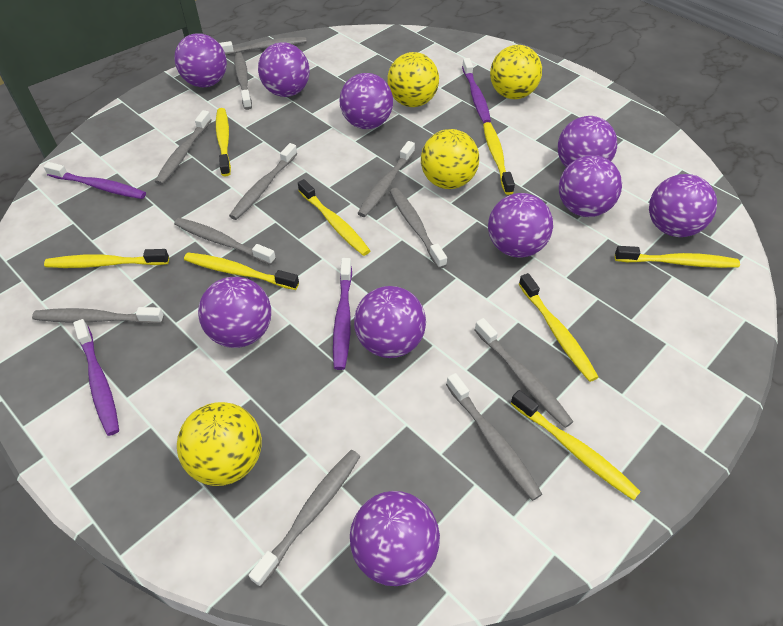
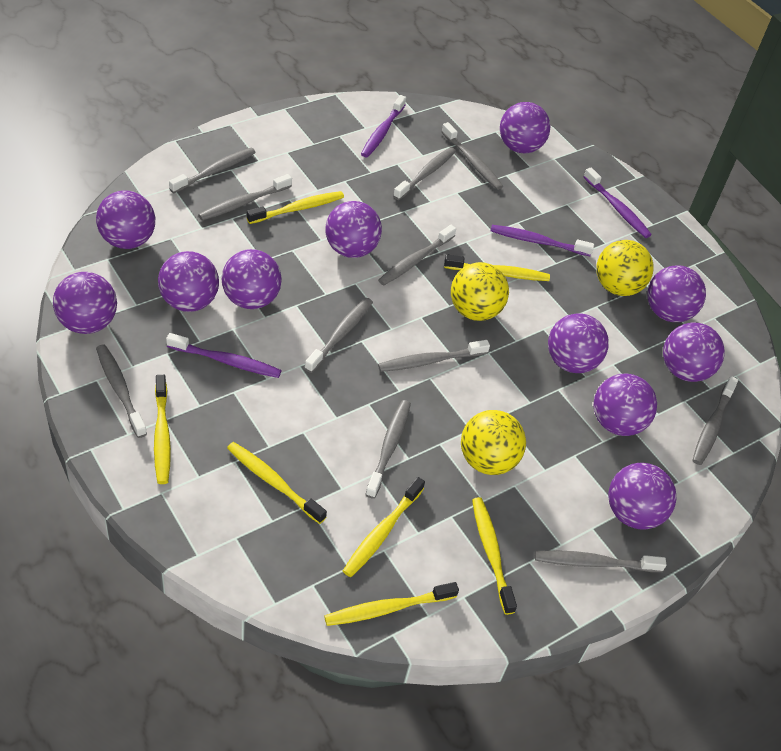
purple ball: [174,33,227,87] [198,277,271,348] [258,42,310,97] [339,73,393,129] [350,491,440,586] [354,286,426,358] [488,193,553,257] [558,116,617,167] [559,155,622,217] [649,174,717,237] = 10 -> [53,272,117,334] [96,190,155,249] [158,251,219,312] [222,249,282,309] [325,201,382,258] [500,102,550,153] [548,313,609,373] [594,374,657,436] [608,463,677,530] [648,265,706,322] [663,323,725,382] = 11
yellow ball: [177,402,262,486] [387,52,439,107] [421,129,479,189] [490,45,542,99] = 4 -> [451,262,509,321] [461,410,526,475] [596,240,654,296] = 3
yellow toothbrush: [44,249,169,268] [184,252,299,290] [216,108,231,176] [298,179,370,256] [483,122,515,195] [510,390,641,500] [519,273,599,382] [615,246,740,268] = 8 -> [154,375,171,484] [227,442,327,524] [247,191,344,224] [324,582,459,626] [343,477,425,577] [444,255,550,281] [472,497,517,615] = 7

